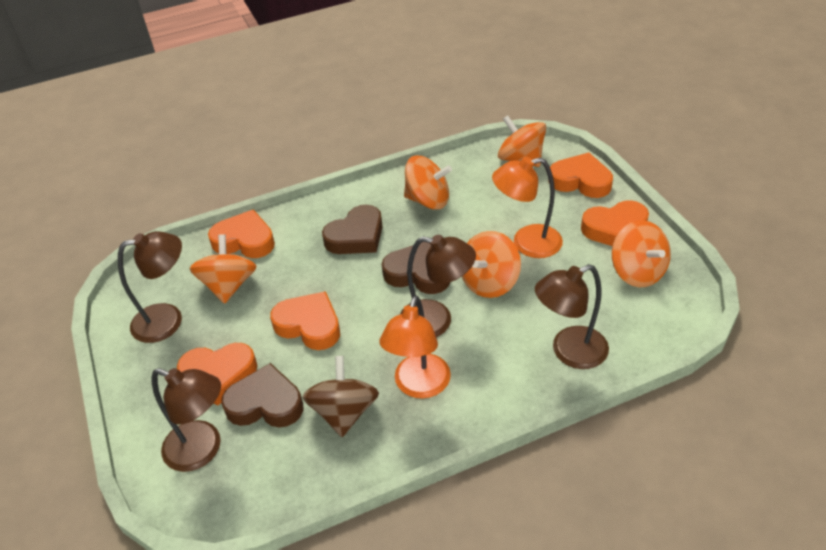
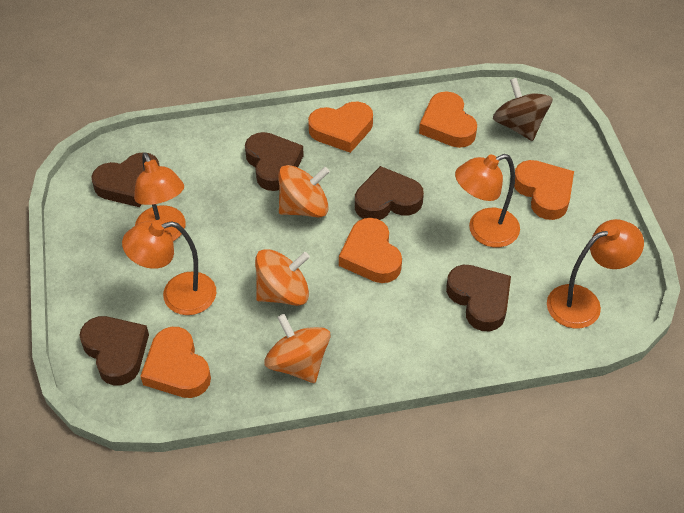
brown heart: [221,363,303,427] [322,204,383,254] [382,242,450,294] = 3 -> [79,316,149,385] [91,152,160,207] [245,132,304,191] [355,166,424,220] [446,265,511,331] = 5
brown lamp: [118,231,182,343] [151,368,221,472] [400,235,476,337] [535,264,609,369] = 4 -> none = 0
orange lamp: [380,295,451,399] [492,157,563,258] = 2 -> [122,220,216,315] [134,152,186,241] [455,154,520,247] [547,219,644,328] = 4
orange spinning top: [190,234,257,304] [404,156,452,210] [462,231,521,298] [498,115,546,167] [612,220,671,287] = 5 -> [255,249,310,306] [264,314,330,383] [278,165,330,217] = 3

